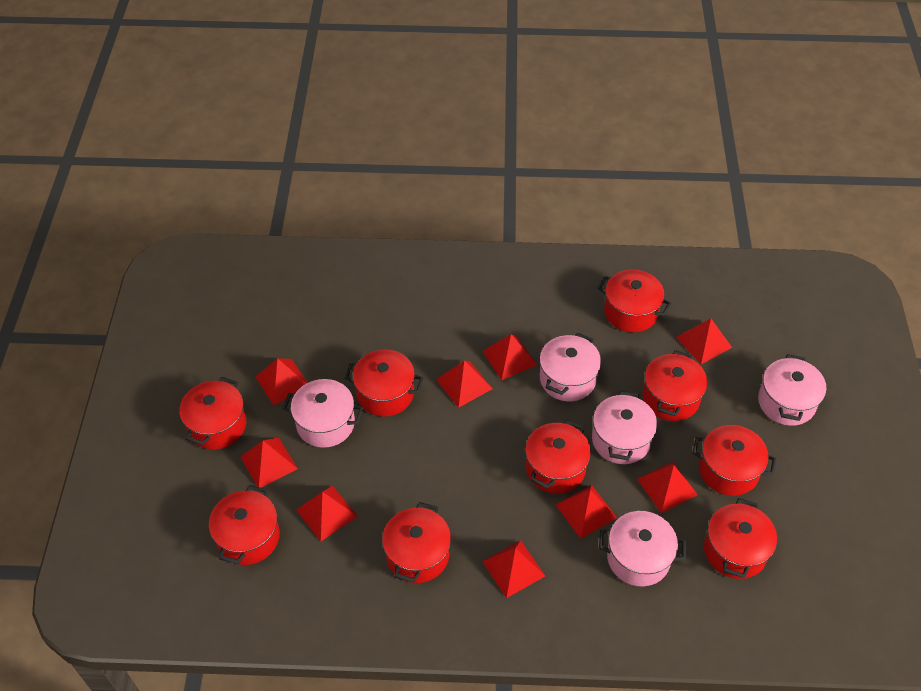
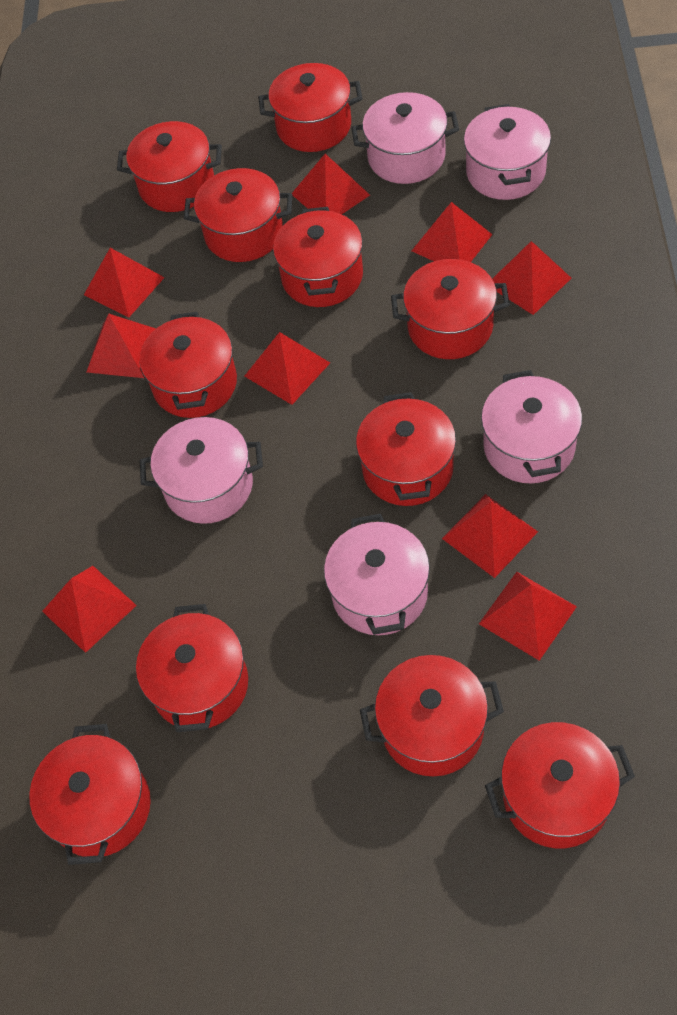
red pot: [179,377,246,449] [209,485,280,565] [344,350,424,417] [382,502,451,583] [525,420,591,494] [597,270,672,332] [642,350,707,421] [692,425,777,496] [704,498,777,579] = 9 -> [29,724,151,865] [117,121,222,212] [136,604,248,732] [139,312,237,418] [184,168,292,262] [258,63,362,152] [273,207,363,307] [356,392,456,506] [360,655,504,777] [391,259,510,359] [485,722,635,848] = 11

